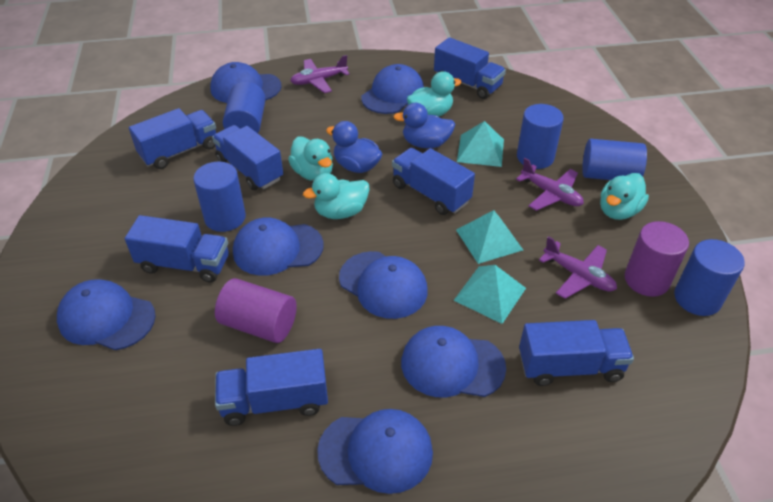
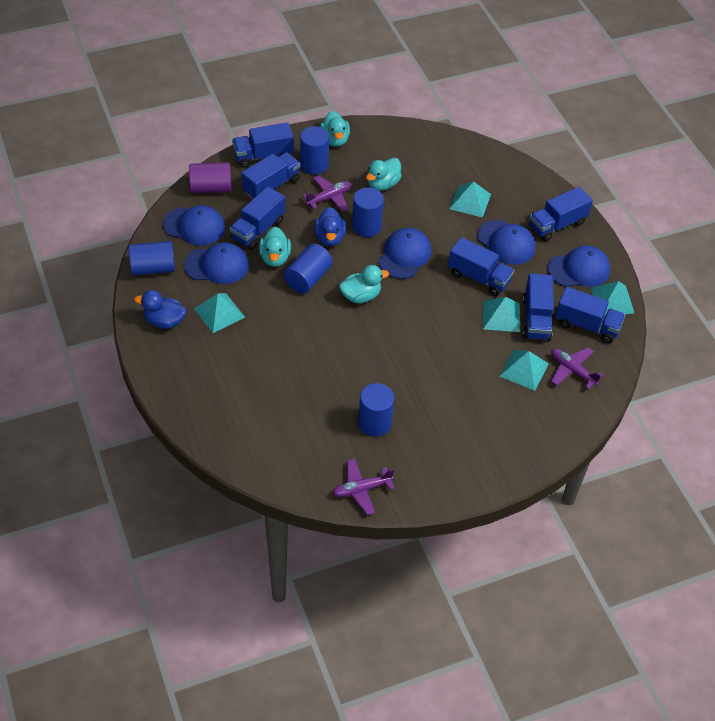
blue cap: [57,279,156,350] [210,62,281,103] [233,218,324,276] [317,409,433,494] [339,251,428,319] [361,64,424,114] [401,326,506,397] = 7 -> [163,205,225,246] [184,242,249,284] [378,228,431,279] [477,220,535,265] [547,246,610,287] = 5
purple cylinder: [215,278,297,343] [625,221,689,297] = 2 -> [189,162,231,193] = 1
turquoise pyramid: [454,265,526,324] [456,210,523,264] [457,121,504,167] = 3 -> [194,293,245,333] [449,181,491,218] [483,297,520,332] [500,349,549,391] [591,281,635,316] = 5

